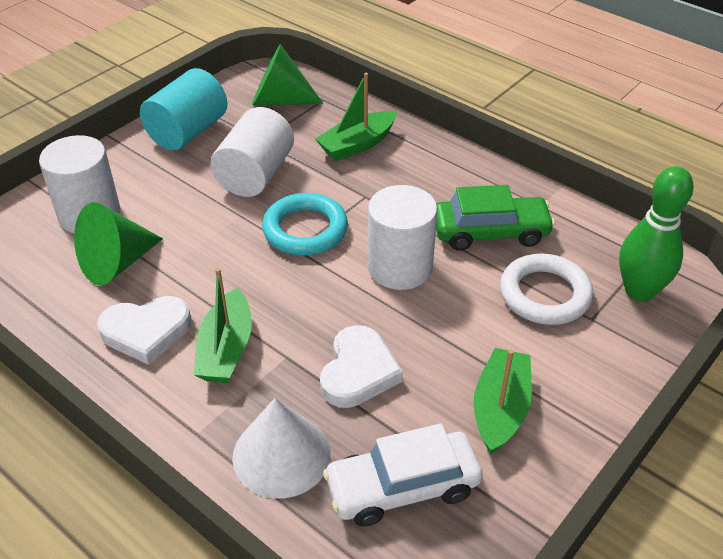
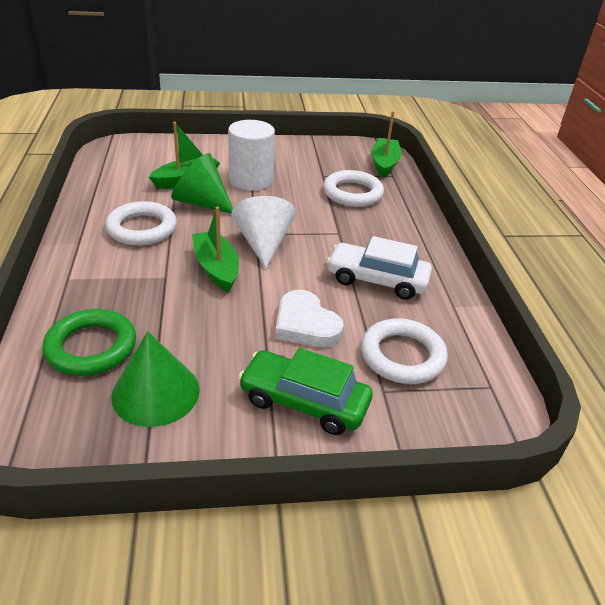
green bowling pin: [619,166,694,302] = 1 -> none = 0
green ring: none = 0 -> [43,309,136,376] = 1
turquoise cylinder: [140,68,227,151] = 1 -> none = 0
turquoise ring: [262,193,348,255] = 1 -> none = 0
white cylinder: [39,135,120,233] [210,107,294,197] [368,185,438,290] = 3 -> [228,120,275,191] = 1
white heart: [97,296,191,365] [320,325,403,408] = 2 -> [275,290,344,347] = 1
white ring: [500,254,593,325] = 1 -> [105,201,177,246] [323,170,384,207] [361,318,448,384] = 3

